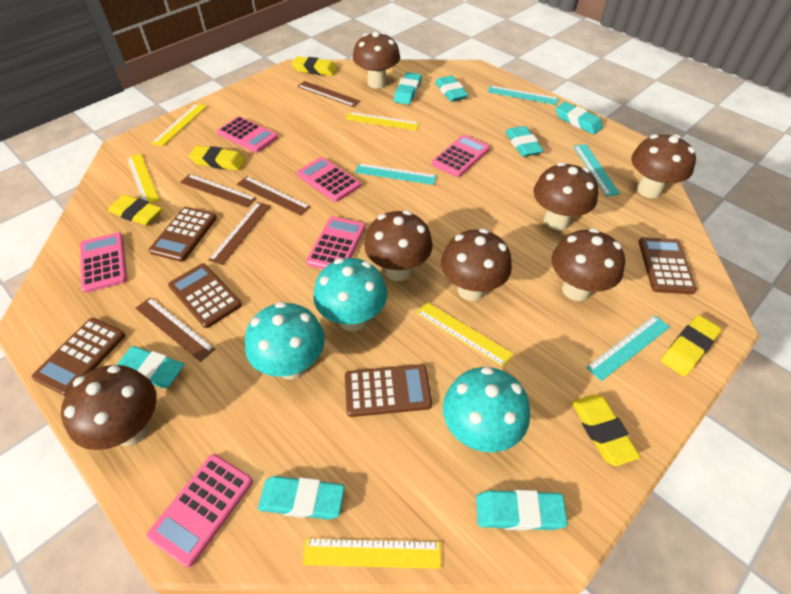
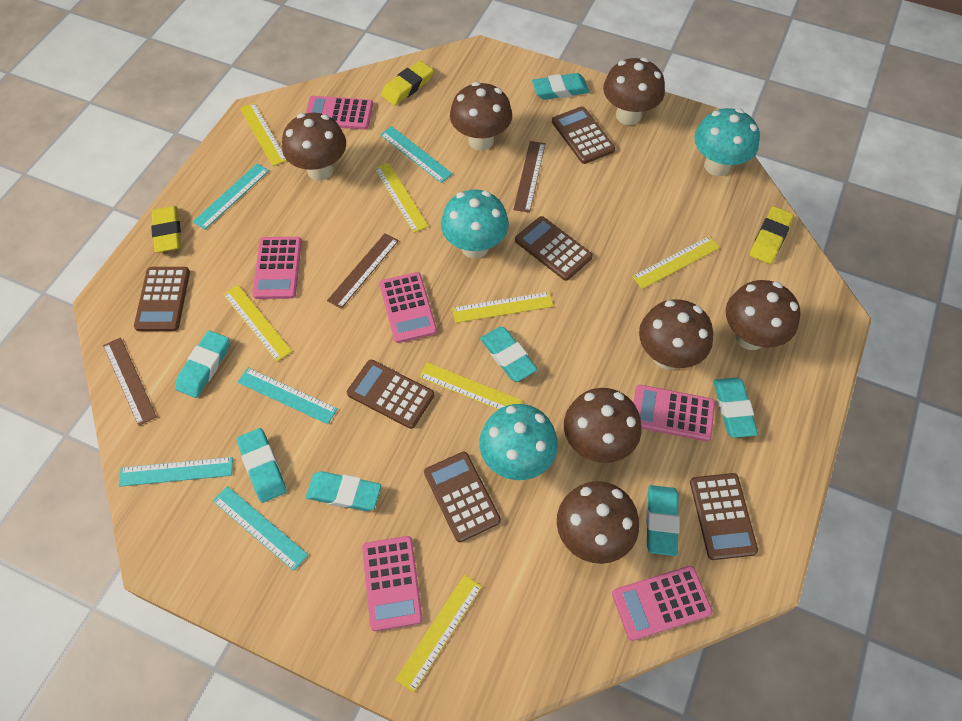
brown calculator: [31,318,125,396] [149,207,217,262] [168,263,242,328] [345,364,432,417] [639,237,697,294] = 5 -> [134,267,190,331] [347,360,435,429] [424,451,501,542] [515,216,593,281] [552,106,615,164] [690,473,758,560] = 6
brown ruler: [135,297,215,362] [180,174,256,207] [208,202,271,265] [237,176,310,216] [297,81,360,107] = 5 -> [103,337,157,426] [327,233,399,309] [513,141,545,213] = 3
turquoise ruler: [355,163,437,185] [488,86,559,105] [573,144,620,196] [586,315,670,381] = 4 -> [119,457,233,487] [193,163,269,230] [213,486,308,571] [238,368,338,424] [380,126,453,183] = 5
yellow eraser: [108,194,162,225] [189,146,246,171] [292,56,337,76] [572,395,640,466] [661,315,721,376] = 5 -> [151,206,181,253] [381,61,434,105] [749,206,794,264] = 3
yellow ruler: [127,154,159,203] [151,103,207,147] [303,538,441,569] [346,112,419,130] [416,302,514,367] = 5 -> [223,285,292,361] [240,103,287,166] [374,163,429,233] [395,575,482,693] [419,362,522,410] [452,292,554,323] [632,236,720,289] = 7

